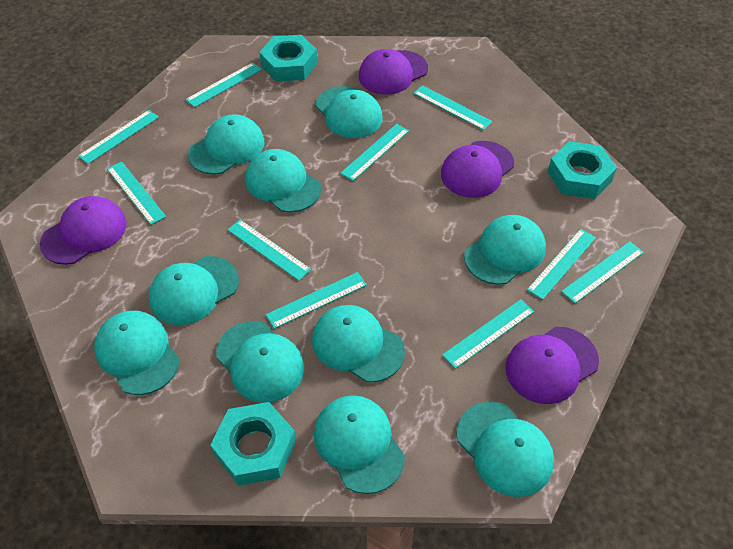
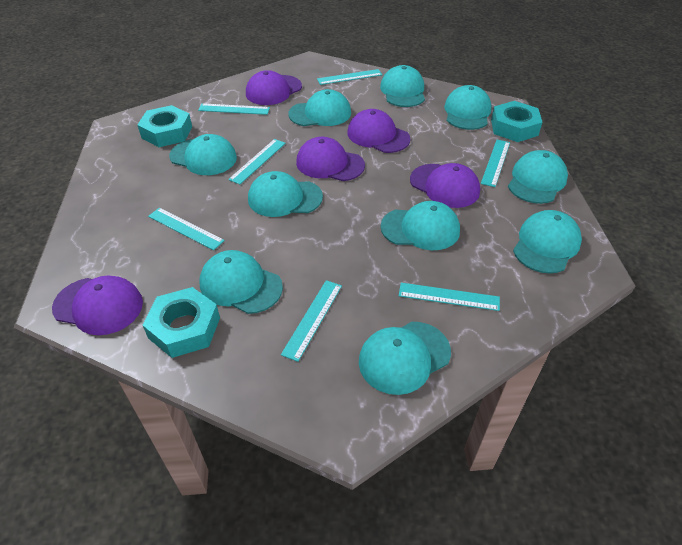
purple cap: [40,196,127,265] [359,49,428,94] [441,141,514,198] [506,327,599,404] = 4 -> [52,275,143,335] [246,70,302,105] [296,137,365,181] [348,109,411,153] [410,163,480,208] = 5
turquoise ruler: [78,110,159,164] [107,162,166,225] [185,62,262,108] [228,220,311,281] [266,272,367,329] [340,124,409,181] [413,85,492,130] [442,299,534,369] [527,229,596,300] [561,241,644,303] = 10 -> [148,207,225,250] [198,103,270,115] [228,139,286,185] [281,280,342,362] [317,69,382,85] [399,283,500,311] [481,140,510,187] = 7

